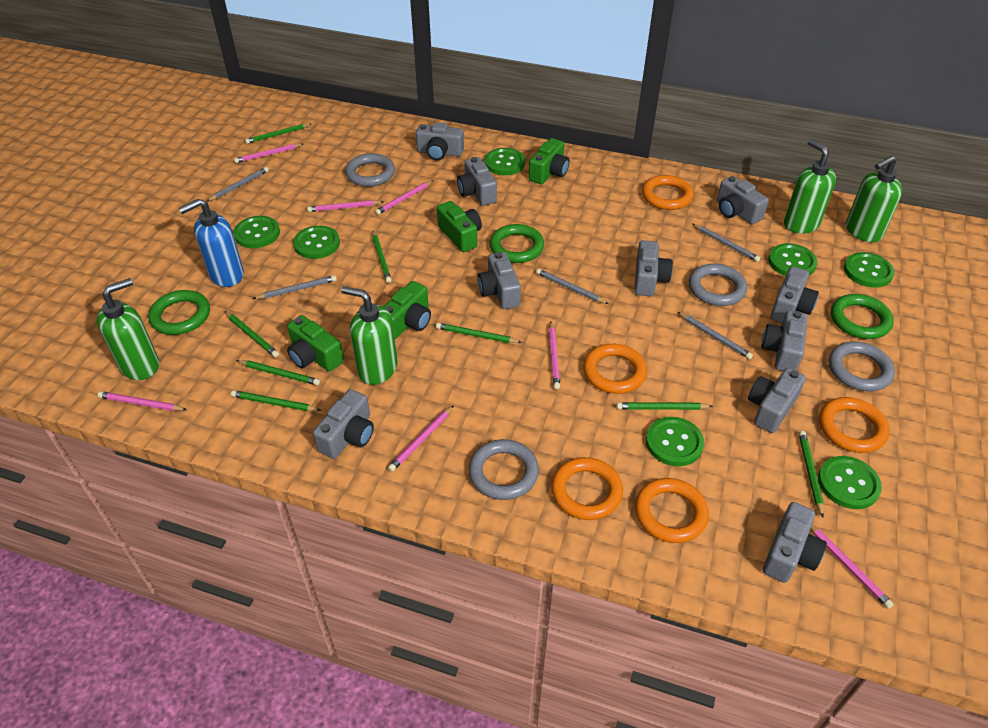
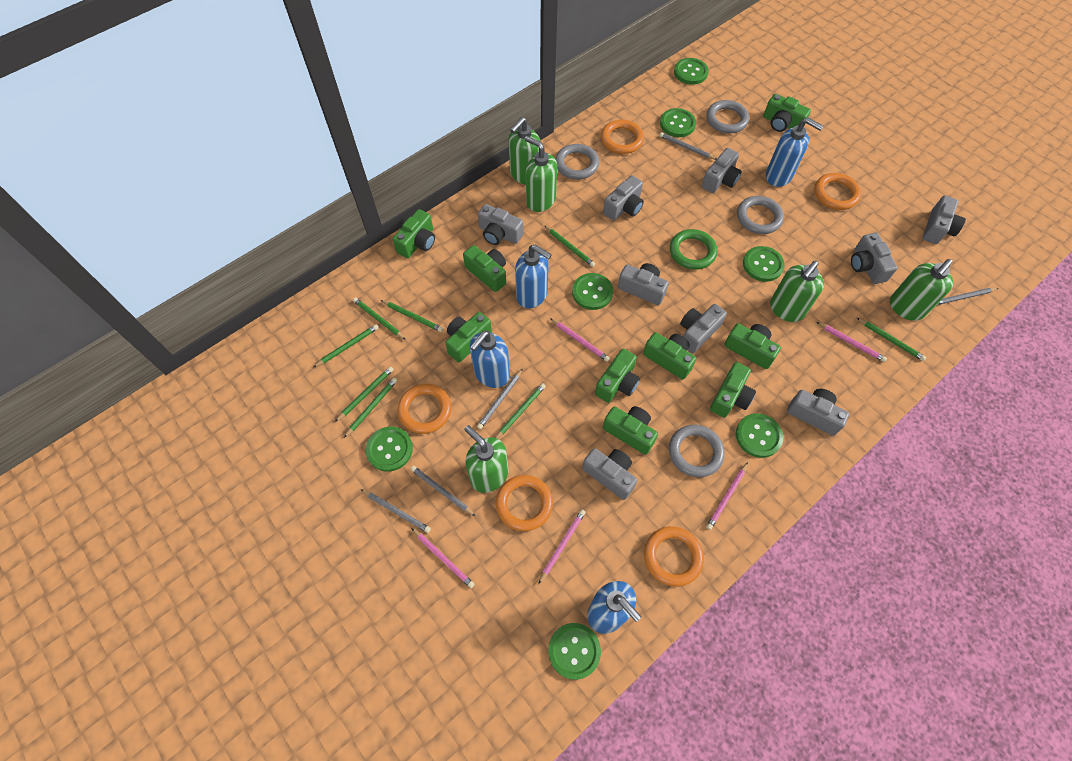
blue soap dispenser: [179,198,244,287] = 1 -> [470,330,510,388] [515,245,552,308] [587,581,641,634] [766,118,823,187] = 4
green camera: [287,315,344,372] [383,281,431,339] [437,201,482,252] [529,138,569,184] = 4 -> [393,209,435,258] [445,312,492,362] [463,245,506,292] [595,349,640,403] [603,406,658,455] [643,332,696,380] [710,362,756,418] [724,323,781,369] [763,94,811,132] = 9
green ring: [148,290,210,335] [490,224,544,263] [831,294,893,339] = 3 -> [670,229,718,270] = 1
green soap dispenser: [97,278,159,380] [341,286,397,385] [784,139,836,234] [846,156,902,242] = 4 -> [464,425,508,493] [509,117,541,185] [525,136,557,212] [770,261,824,322] [890,259,953,321] = 5
grey camera: [313,389,374,459] [416,122,464,160] [457,157,497,206] [478,252,521,309] [634,240,673,296] [717,176,769,224] [748,368,806,433] [761,310,807,371] [763,502,827,583] [771,266,819,323] = 10 -> [478,204,524,245] [582,448,637,500] [603,175,644,221] [618,263,669,305] [680,304,727,353] [702,148,742,193] [787,389,849,436] [851,233,898,284] [922,195,966,244] = 9
pink pencil: [98,391,187,411] [234,144,303,163] [307,200,384,212] [375,181,433,215] [388,405,454,472] [549,322,560,389] [810,525,894,609] = 7 -> [411,528,475,588] [538,509,586,584] [550,318,610,362] [706,462,748,530] [817,322,887,362] = 5

